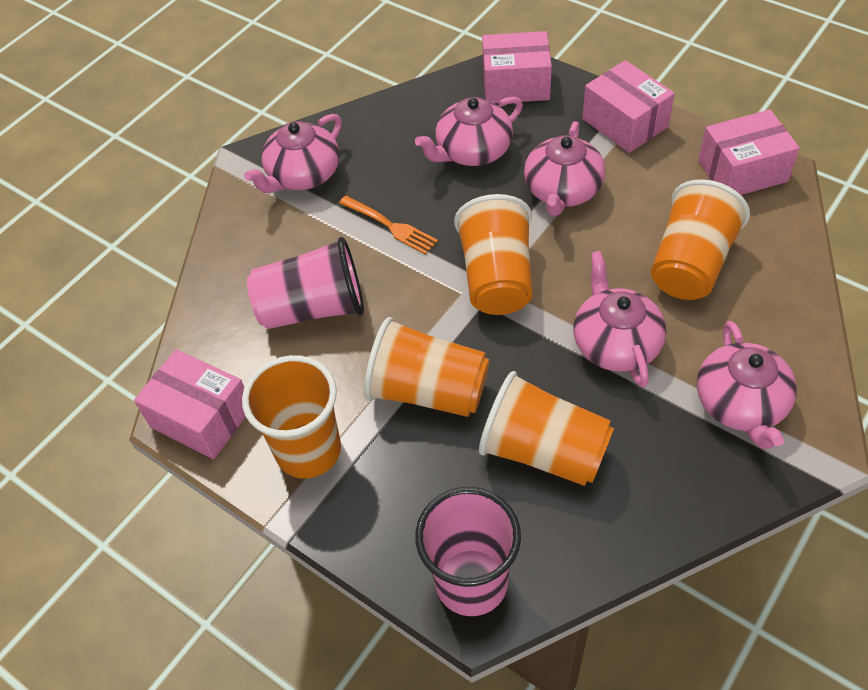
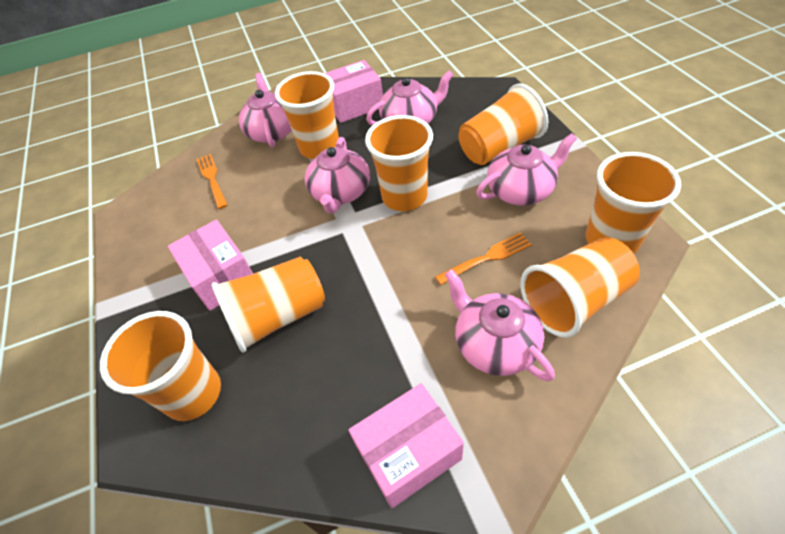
orange cup: [242,355,341,479] [364,317,489,417] [454,194,533,315] [479,371,614,486] [651,179,750,300] = 5 -> [100,311,221,421] [212,257,325,353] [275,71,339,159] [365,115,433,211] [458,84,548,165] [520,237,640,338] [585,152,681,254] = 7
orange fork: [339,196,438,255] = 1 -> [197,154,227,209] [435,232,532,285] = 2
pink box: [134,349,245,459] [482,31,552,103] [582,60,675,153] [698,109,800,195] = 4 -> [168,220,253,311] [324,60,383,123] [349,383,464,508] = 3
pink cup: [247,237,364,329] [415,487,521,616] = 2 -> none = 0

